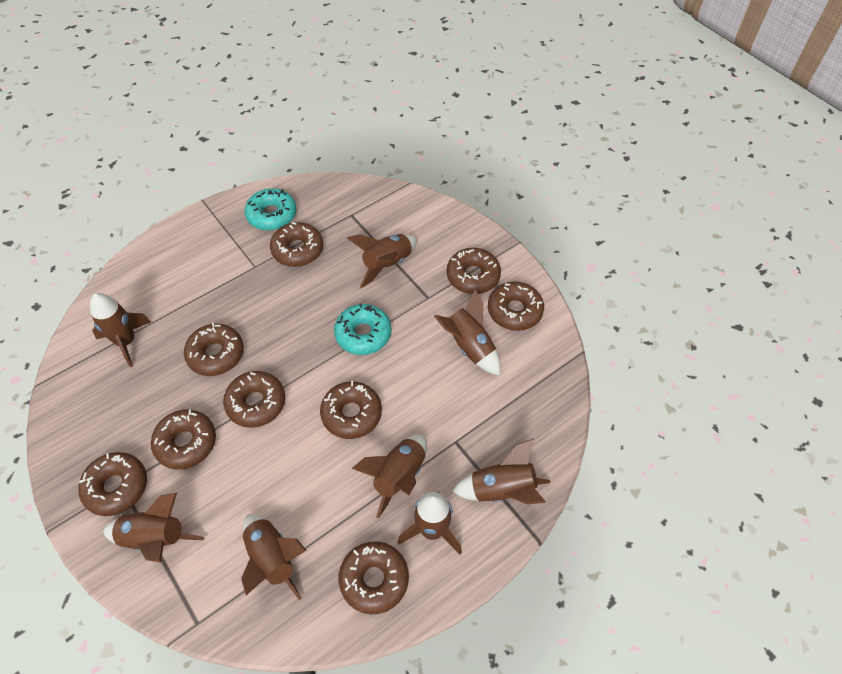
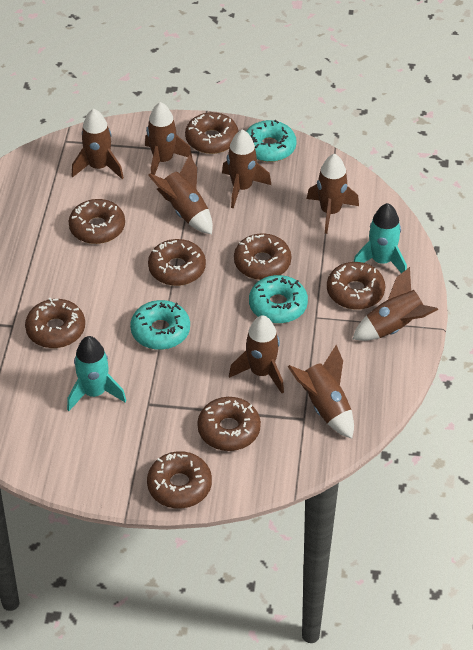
brown donut: [78,452,147,516] [151,409,216,469] [184,323,244,376] [223,371,285,428] [270,222,323,267] [320,381,382,439] [339,541,409,614] [447,248,501,294] [488,281,544,331] = 9 -> [25,298,85,348] [69,199,125,244] [147,451,212,508] [148,239,206,286] [185,112,239,154] [197,397,261,451] [234,233,291,280] [327,262,385,310] = 8
turquoise donut: [245,188,296,231] [334,303,392,355] = 2 -> [130,300,190,350] [246,120,296,162] [249,275,308,323] = 3
turquoise rocket: none = 0 -> [67,336,126,411] [354,203,407,273] = 2

